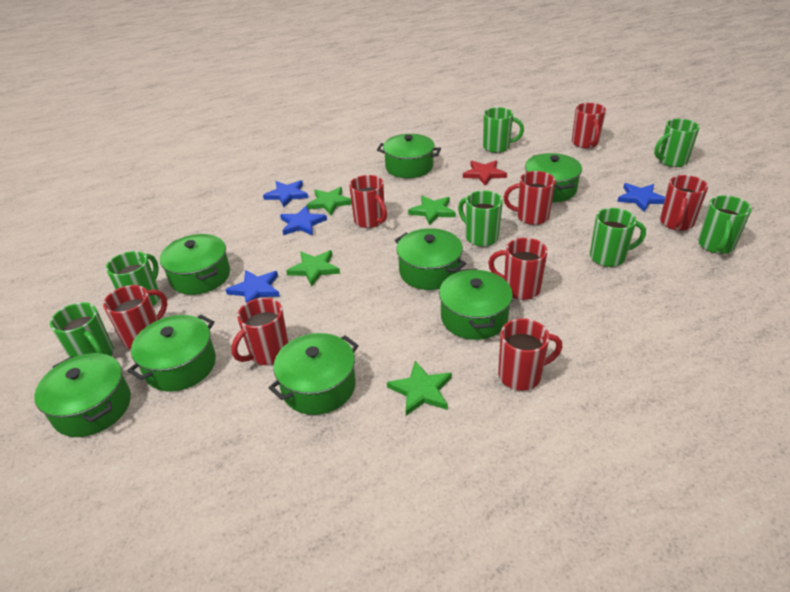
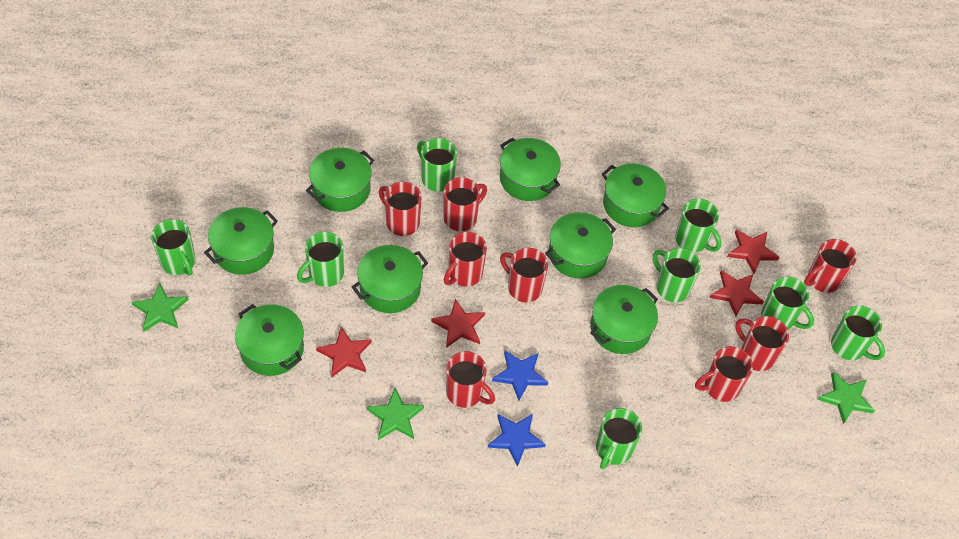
blue star: [225,270,280,303] [263,180,308,207] [280,206,327,236] [617,183,665,212] = 4 -> [488,414,546,467] [492,351,548,401] = 2
green mug: [50,302,114,357] [106,251,160,306] [458,190,503,247] [483,107,524,153] [590,208,646,267] [654,119,700,167] [698,195,752,254] = 7 -> [151,219,196,276] [297,232,344,287] [417,138,457,192] [596,408,642,469] [653,248,701,302] [675,199,721,252] [761,277,814,329] [831,306,885,360] = 8
green star: [286,250,340,287] [307,187,352,215] [387,361,452,416] [408,195,456,226] = 4 -> [132,283,189,332] [367,388,424,440] [818,372,875,424] = 3
red star: [463,161,507,186] = 1 -> [316,327,372,378] [431,299,485,348] [710,270,764,317] [727,229,780,274] = 4

